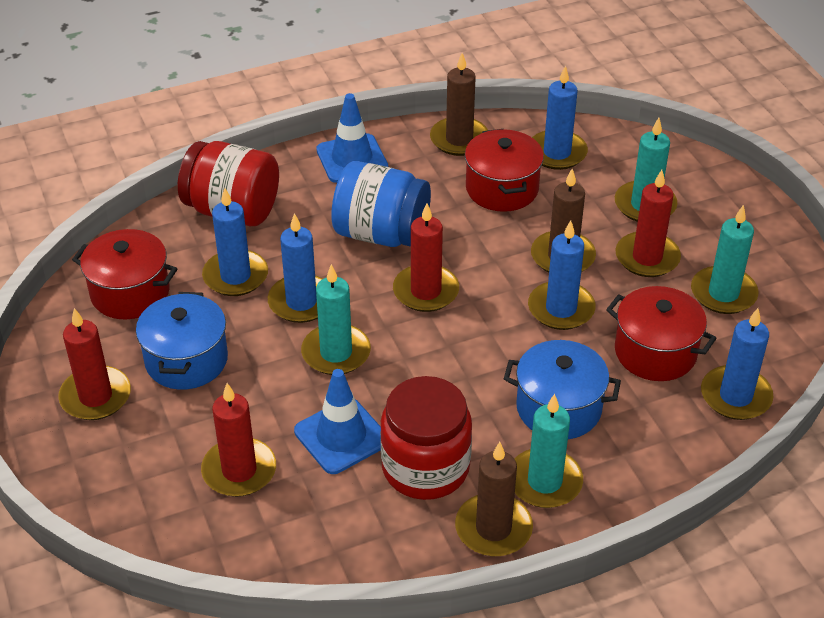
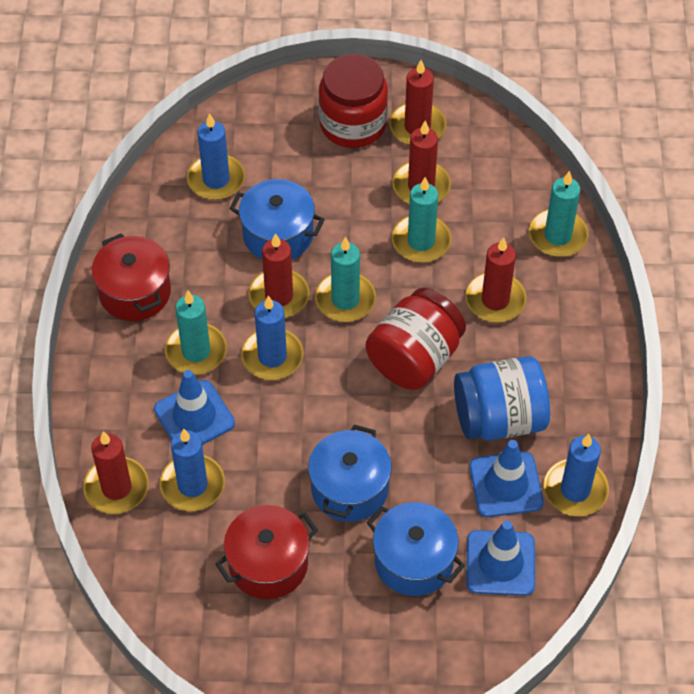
blue candle: [202,188,268,296] [268,213,323,323] [528,220,596,330] [532,65,588,170] [701,308,773,420] = 5 -> [160,429,225,511] [187,113,245,200] [241,296,303,380] [543,434,609,516] = 4
blue pot: [136,292,228,390] [504,340,621,439] = 2 -> [230,179,325,260] [308,425,392,522] [367,502,465,596] = 3
blue traffic cone: [294,369,381,474] [316,93,388,183] = 2 -> [154,370,235,445] [466,520,535,596] [470,440,544,517] = 3
brown candle: [430,53,488,156] [455,442,533,556] [531,169,596,273] = 3 -> none = 0
red candle: [58,308,131,420] [201,383,276,497] [393,203,459,312] [616,170,681,277] = 4 -> [83,431,149,514] [249,233,309,318] [389,60,446,145] [392,120,451,204] [465,237,527,322] = 5
red pot: [72,229,177,319] [465,129,544,212] [606,286,716,381] = 3 -> [92,233,171,321] [216,505,318,599] = 2

